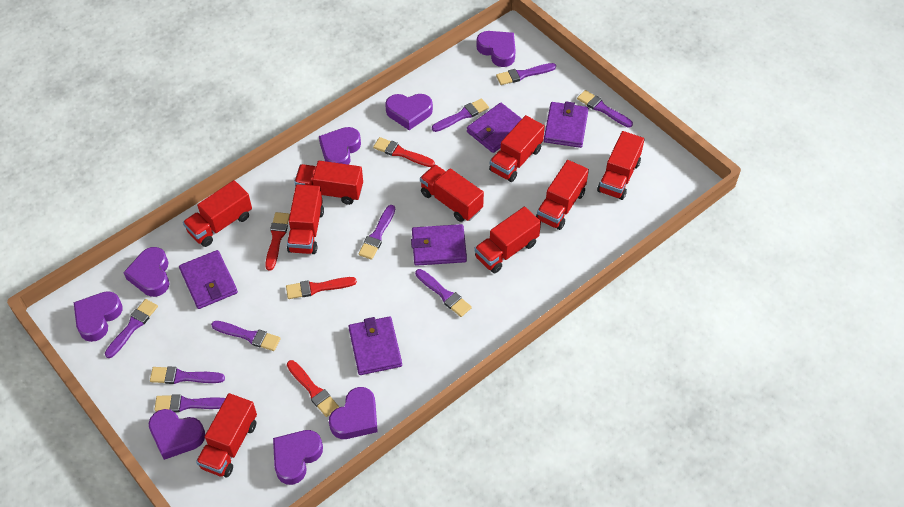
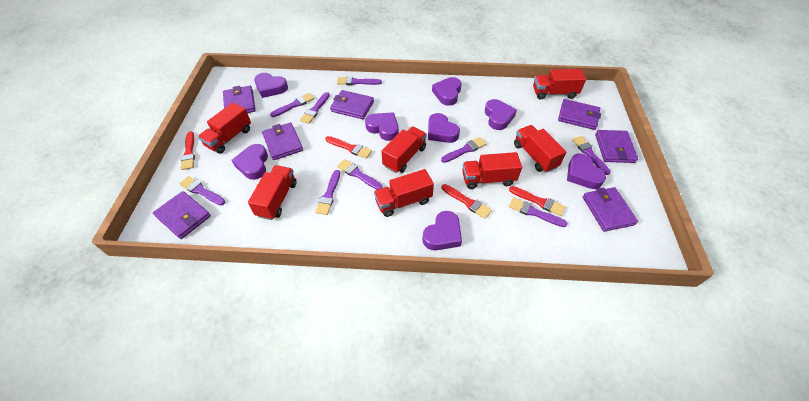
purple wallet: [179,250,238,309] [348,317,402,375] [411,224,467,266] [467,103,522,153] [544,101,589,148] = 5 -> [153,191,211,239] [223,86,256,113] [262,122,303,160] [330,90,374,119] [558,99,601,130] [583,187,638,232] [595,130,638,163] = 7
red truck: [183,180,252,247] [196,393,257,477] [287,184,324,254] [294,161,363,205] [420,165,484,222] [474,207,541,274] [489,115,545,182] [536,160,589,230] [597,131,645,200] = 9 -> [198,102,251,154] [248,165,297,220] [374,169,434,217] [382,126,427,173] [462,152,522,189] [514,125,566,173] [533,69,586,99] = 7

